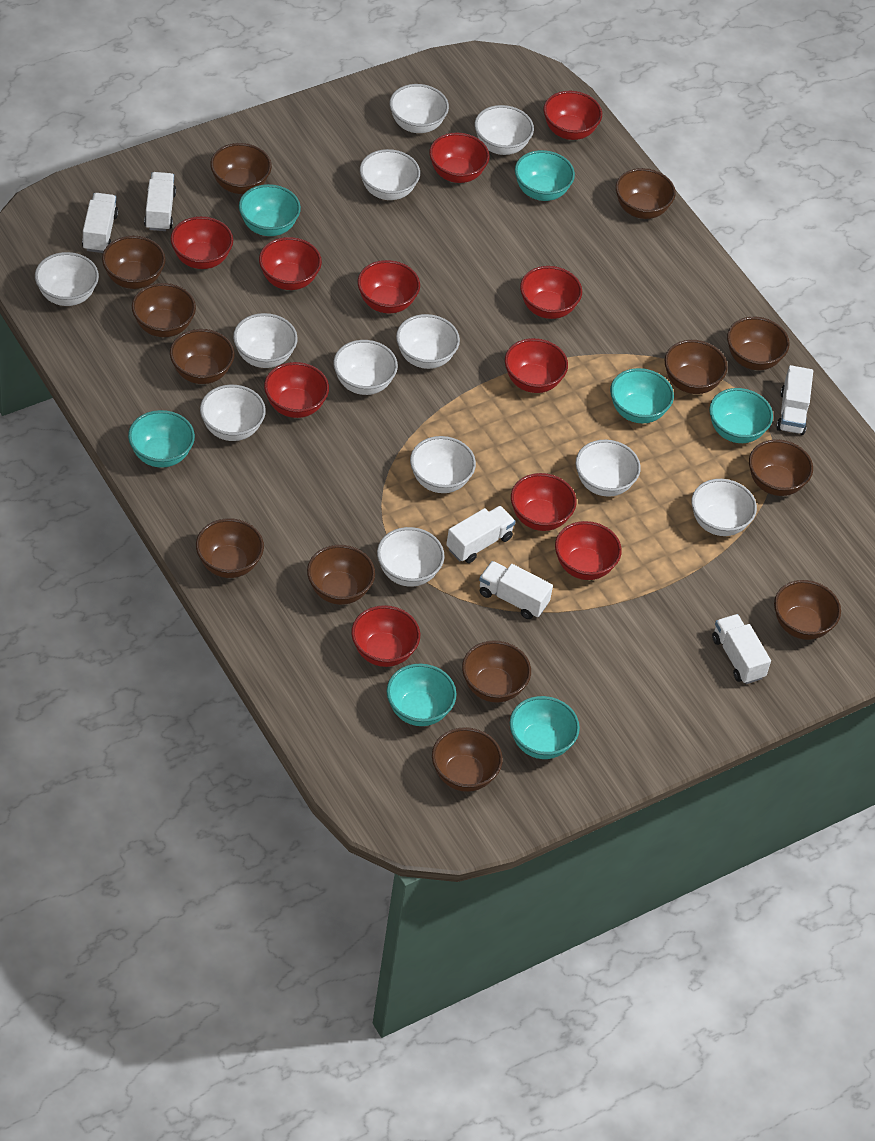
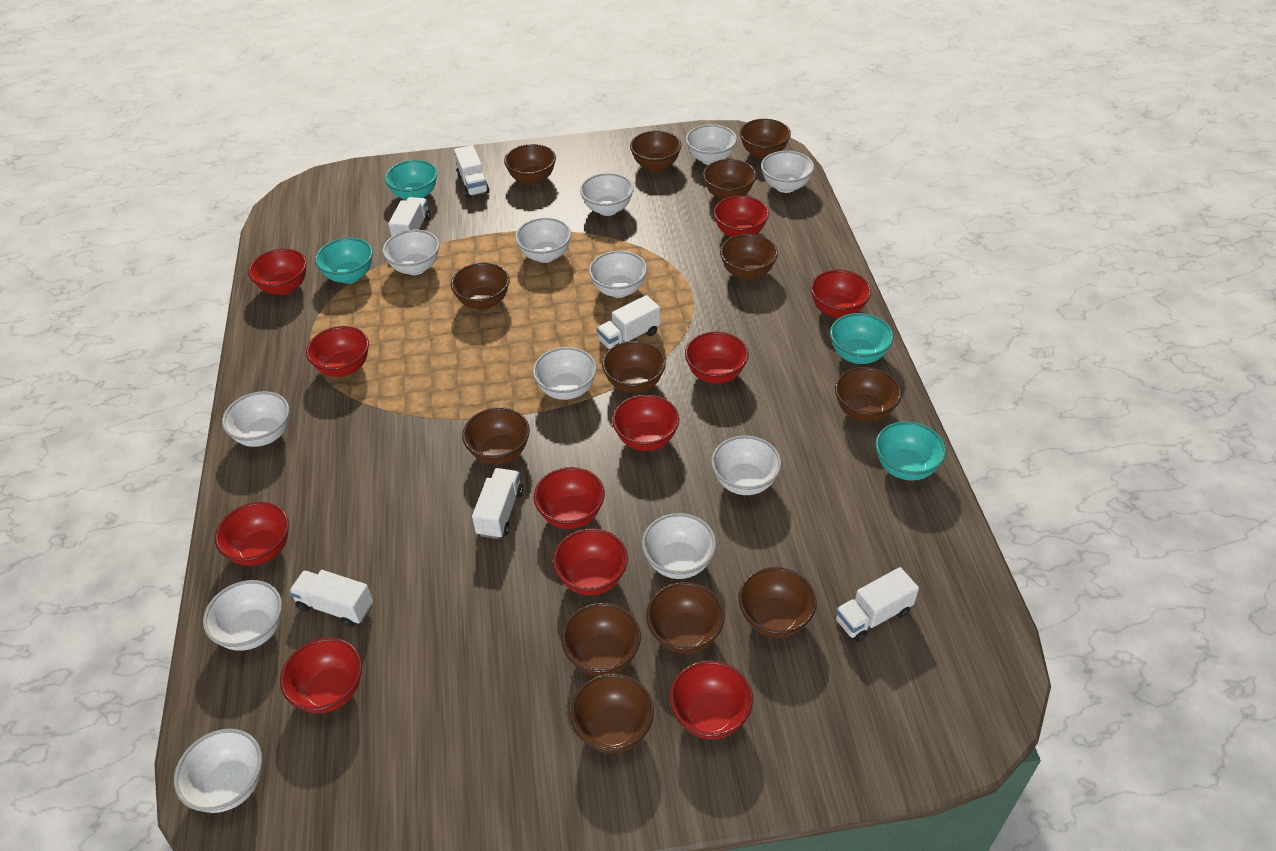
turquoise bowl: [128,410,195,468] [239,184,301,236] [387,664,457,726] [510,696,580,759] [515,150,575,201] [610,368,674,423] [709,388,773,443] = 7 -> [315,238,373,284] [385,160,438,200] [830,313,894,364] [876,421,946,481] = 4

